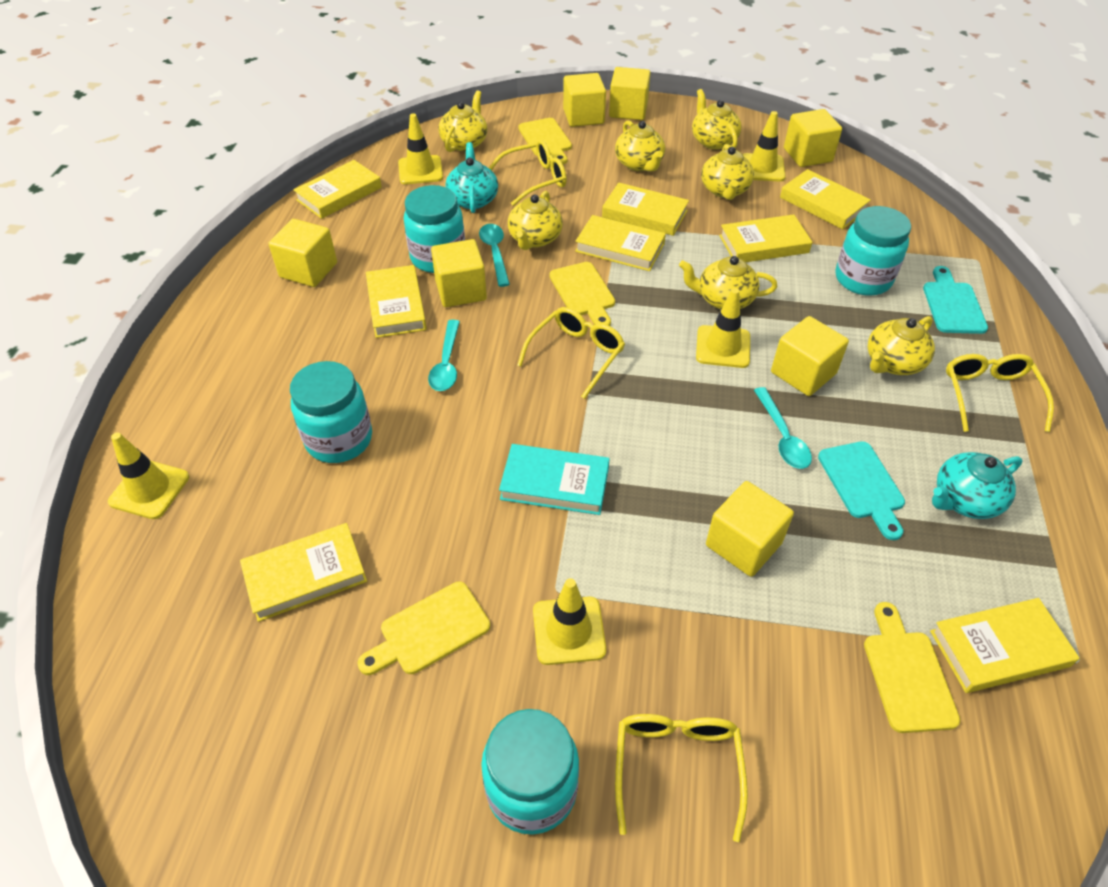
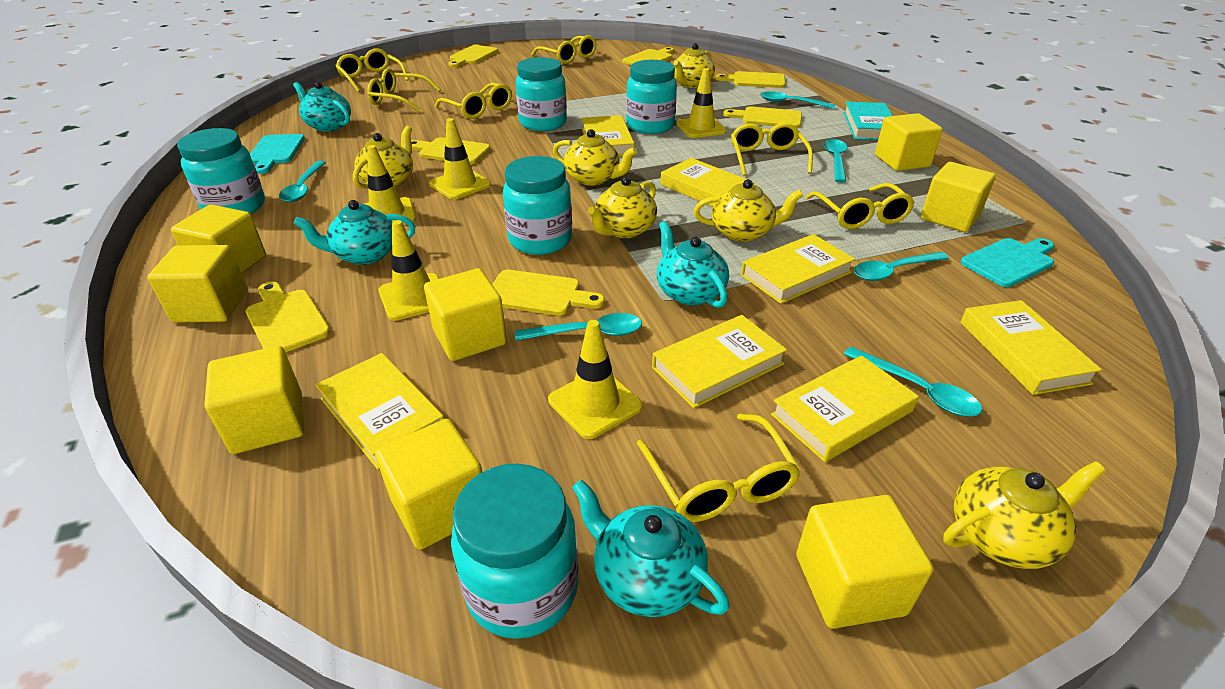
turquoise jar: [290,361,372,463] [404,185,465,273] [481,709,579,835] [835,206,911,296] = 4 -> [177,128,265,214] [451,464,578,639] [503,156,572,255] [516,57,567,131] [626,60,677,134] = 5
turquoise spoon: [428,320,460,391] [479,224,510,287] [754,387,812,469] = 3 -> [279,161,326,202] [515,313,642,341] [760,91,835,109] [824,139,847,183] [843,347,982,417] [854,252,949,281] = 6
turquoise teapot: [445,142,498,213] [932,452,1023,519] = 2 -> [293,82,351,132] [293,200,415,265] [572,479,730,617] [657,221,729,308] = 4
yellow book: [240,523,367,622] [293,160,382,219] [366,265,427,338] [575,215,666,271] [602,183,689,236] [719,214,812,262] [780,169,871,229] [930,598,1079,693] = 8 -> [316,353,444,470] [582,115,635,156] [652,315,787,408] [661,158,755,207] [741,234,855,304] [771,355,919,462] [960,300,1102,395] = 7
yellow cube: [269,219,337,287] [431,239,487,307] [563,73,606,127] [609,67,651,120] [706,481,794,577] [771,316,849,396] [784,109,842,167] = 7 -> [148,245,248,323] [171,204,266,273] [204,346,305,454] [375,419,482,550] [424,268,507,361] [796,495,933,629] [875,113,943,171] [920,162,996,232] = 8
yellow cutting board: [357,582,490,675] [518,118,572,164] [549,262,615,326] [864,602,960,733] = 4 -> [246,281,331,353] [411,137,490,164] [448,45,498,67] [492,270,605,316] [623,47,674,65] [716,71,786,88] [723,106,802,128] = 7
yellow glasses: [489,140,567,206] [517,307,625,399] [615,714,748,842] [946,354,1054,432] = 4 -> [335,48,409,92] [367,68,441,111] [435,83,512,119] [531,35,597,64] [637,414,801,522] [731,123,813,176] [806,183,915,229] = 7
yellow teapot: [438,90,488,152] [508,191,563,250] [615,120,665,172] [679,256,777,309] [692,89,742,150] [701,144,754,200] [868,316,935,375] = 7 -> [353,126,413,189] [553,129,637,186] [588,176,657,238] [673,43,715,88] [694,179,803,242] [943,461,1106,569] = 6

